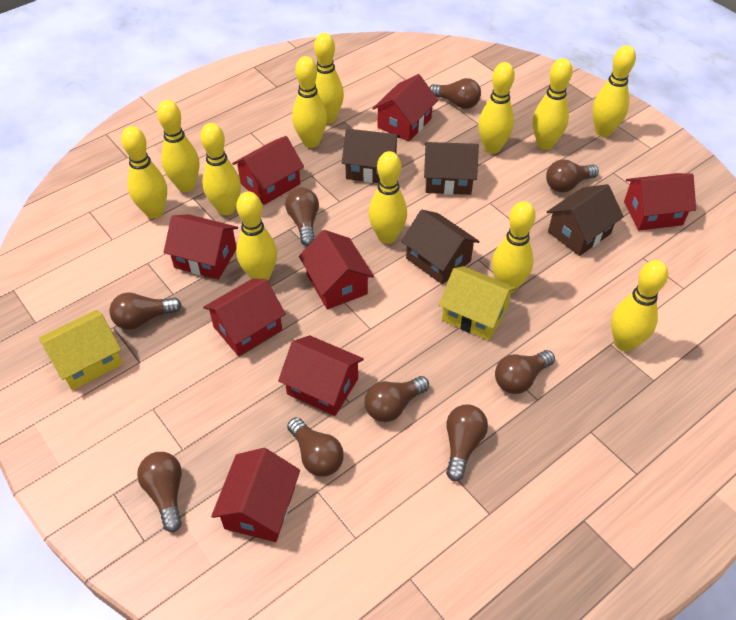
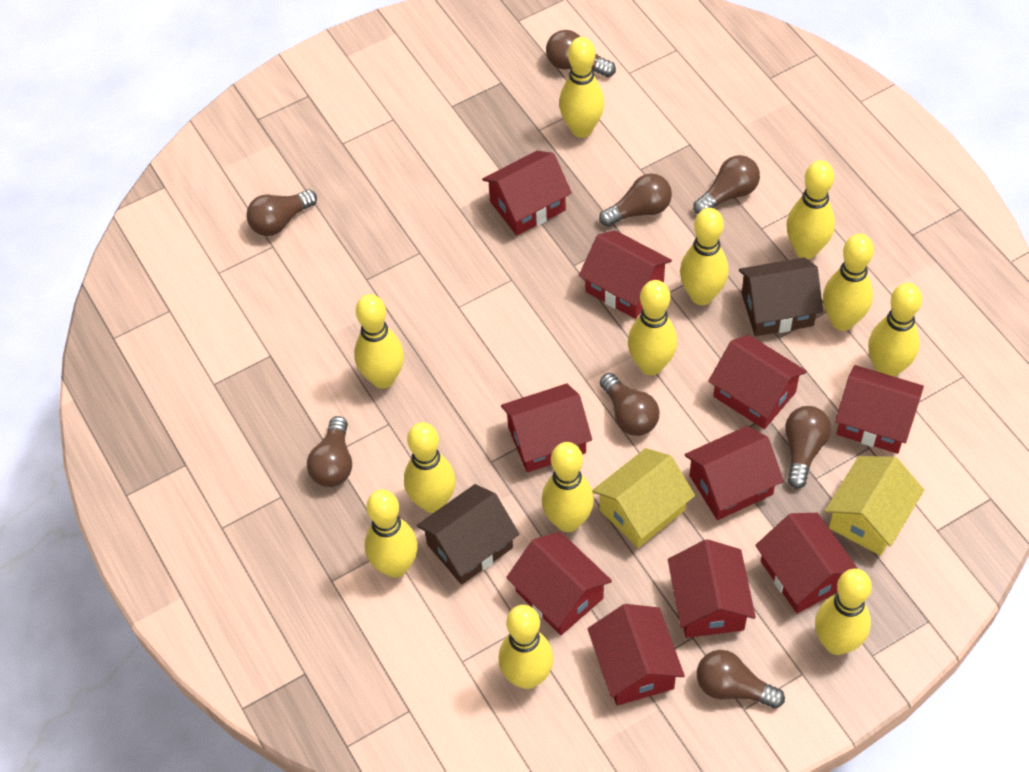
brown house: [342,129,400,183] [401,210,480,285] [424,142,479,195] [547,184,624,256] = 4 -> [417,484,519,585] [739,257,823,336] = 2
brown light bulb: [109,292,182,330] [137,452,182,532] [285,188,319,246] [287,417,344,477] [365,376,429,422] [429,78,481,109] [446,405,488,481] [495,350,555,394] [546,159,599,192] = 9 -> [246,190,317,236] [307,416,352,487] [546,30,616,77] [599,173,672,227] [600,373,659,436] [694,155,760,214] [697,650,785,709] [785,406,831,489] = 8
red house: [163,214,238,280] [203,278,286,356] [211,448,300,542] [232,136,304,205] [278,335,364,416] [299,230,374,309] [372,74,438,141] [624,173,696,231] = 8 -> [482,151,572,236] [501,383,592,472] [506,532,612,635] [579,230,672,319] [588,604,685,706] [668,539,756,638] [684,426,784,520] [708,335,807,429] [755,513,858,614] [835,365,924,454] = 10

